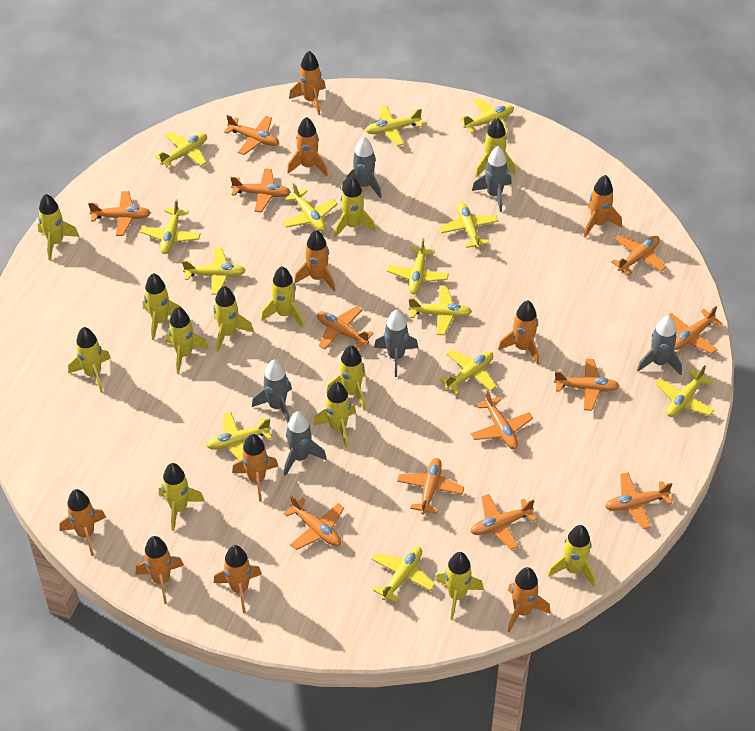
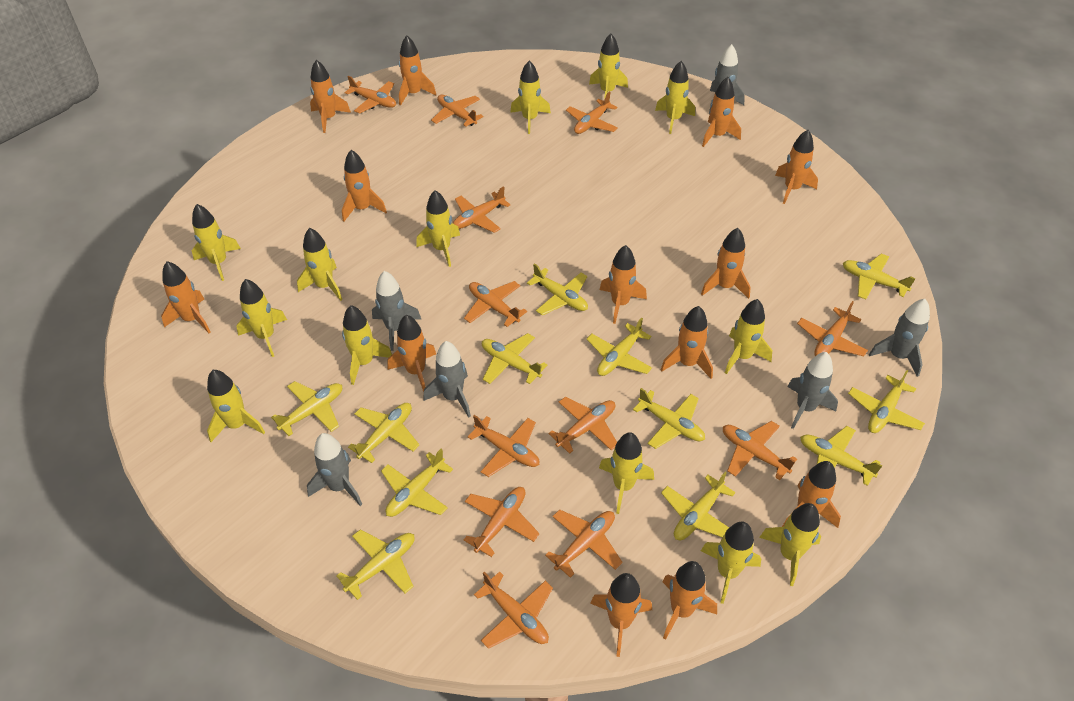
orange rocket: [59,489,106,556] [136,536,184,604] [214,545,262,613] [232,434,278,502] [287,117,328,176] [289,51,326,115] [294,230,336,291] [498,300,539,365] [508,567,551,633] [584,175,622,237] = 10 -> [161,261,210,333] [310,60,351,133] [342,150,387,222] [387,315,436,392] [399,35,436,106] [590,573,652,657] [600,245,647,324] [661,306,713,379] [663,561,717,640] [701,228,751,299] [702,77,741,147] [775,130,818,204] [782,461,841,528] = 13
yellow plane: [140,199,201,254] [155,132,207,168] [182,248,246,295] [206,412,272,461] [282,183,337,232] [366,105,423,146] [372,547,435,603] [387,238,449,294] [408,286,472,335] [439,203,498,248] [439,349,497,394] [460,98,514,135] [655,365,714,417] = 13 -> [271,381,342,436] [336,529,415,600] [348,403,419,463] [381,449,453,517] [482,333,547,384] [527,263,588,315] [586,318,652,376] [633,388,705,449] [661,472,736,540] [800,426,883,486] [843,254,916,299] [848,370,925,433] = 12

